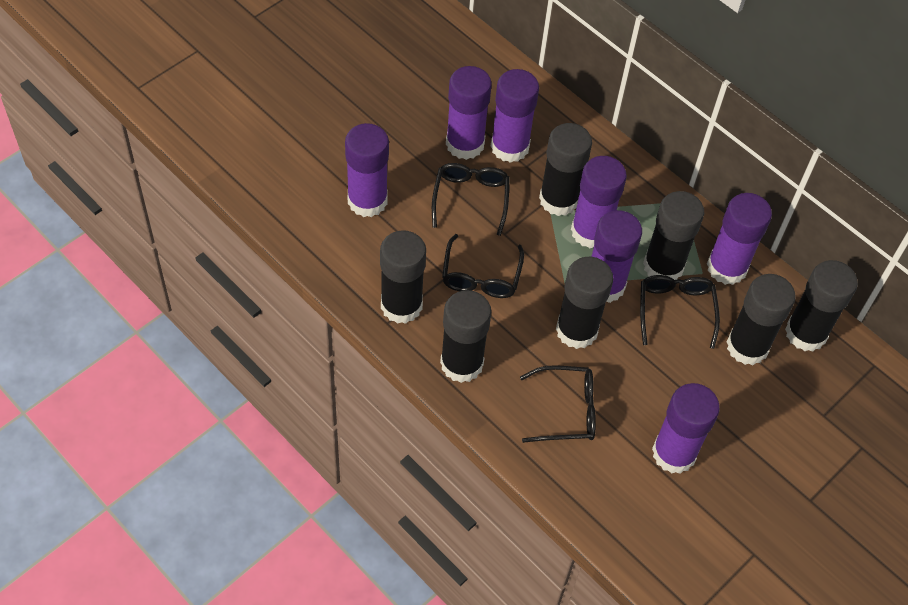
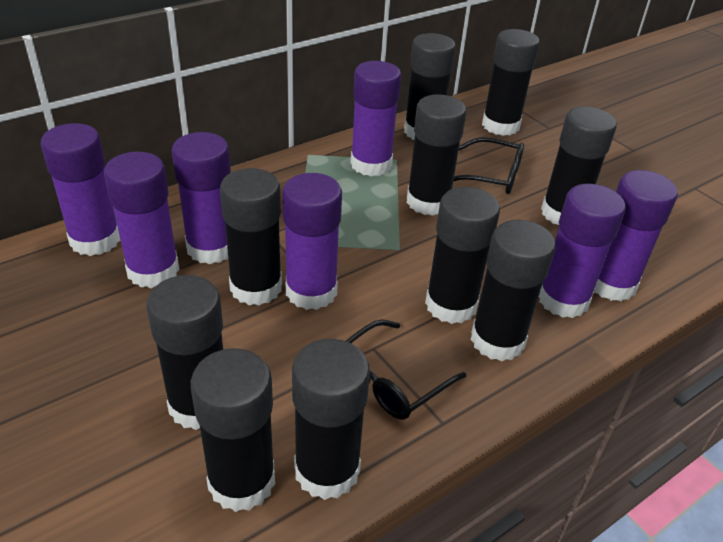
black glasses: [432,163,510,236] [442,234,524,298] [520,365,596,443] [640,275,720,349] = 4 -> [346,319,466,420] [453,137,524,194] = 2
black glue stick: [380,230,426,324] [440,290,491,383] [539,123,592,216] [556,257,613,349] [643,191,704,280] [727,274,795,365] [785,260,858,352] = 7 -> [146,275,223,430] [191,348,275,512] [220,168,282,306] [292,339,370,500] [404,33,456,140] [407,94,467,216] [425,187,500,324] [471,220,556,361] [482,29,540,136] [541,106,617,225] = 10

